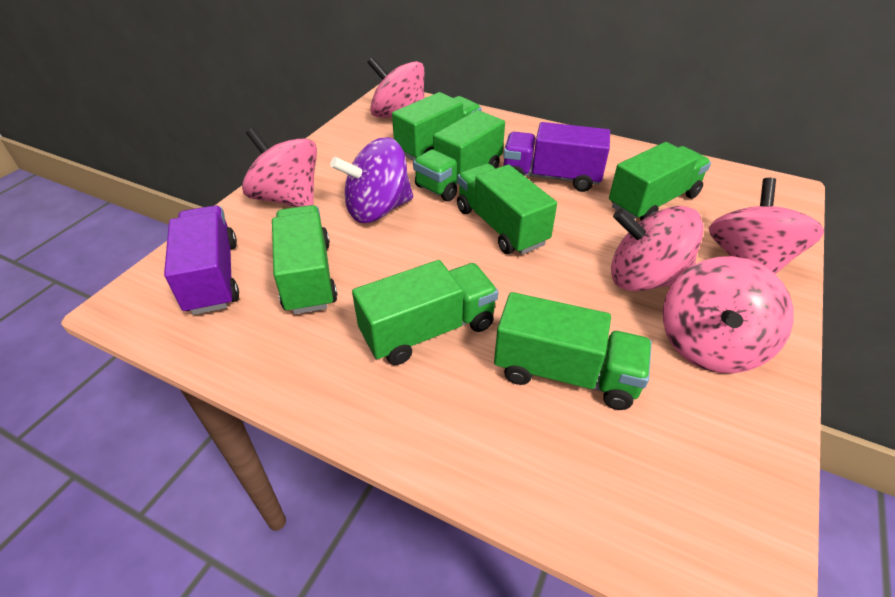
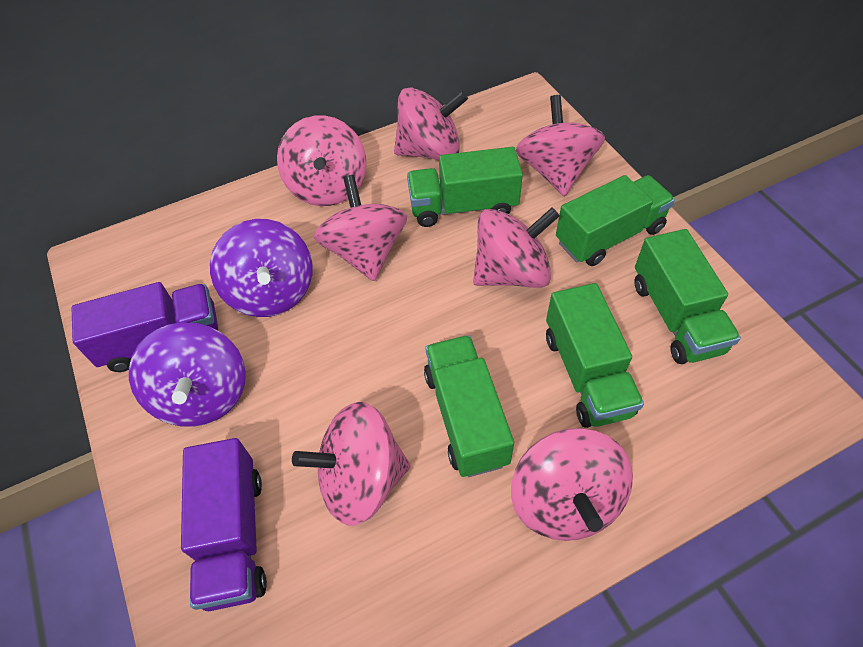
green truck: [272,205,337,314] [352,260,498,365] [392,92,482,161] [413,110,505,201] [457,163,557,255] [494,292,652,410] [609,142,711,221] = 7 -> [407,147,523,227] [424,335,514,477] [546,283,644,428] [556,175,675,266] [634,229,741,364] = 5
pink spinning top: [242,127,317,207] [367,57,425,118] [611,206,704,291] [663,256,794,373] [709,178,824,274] = 5 -> [277,115,366,206] [292,402,411,526] [314,175,407,281] [394,87,468,160] [473,208,560,288] [511,428,633,541] [516,95,605,196] = 7
purple spinning top: [330,137,413,223] = 1 -> [129,322,246,427] [210,219,312,317] = 2

